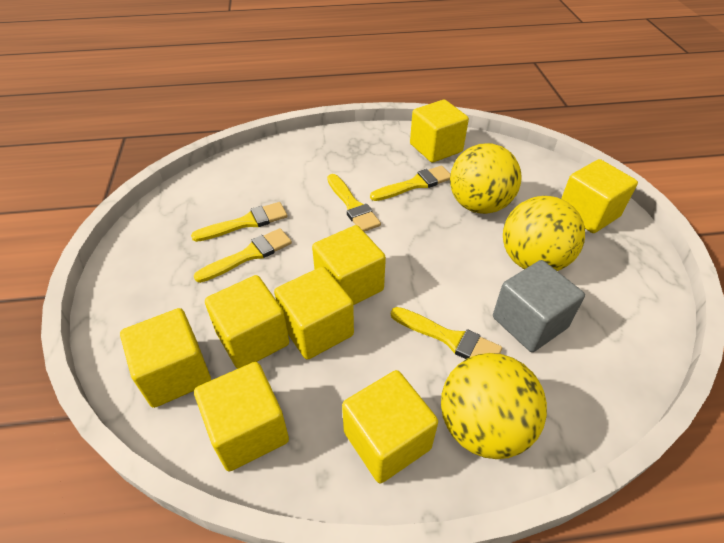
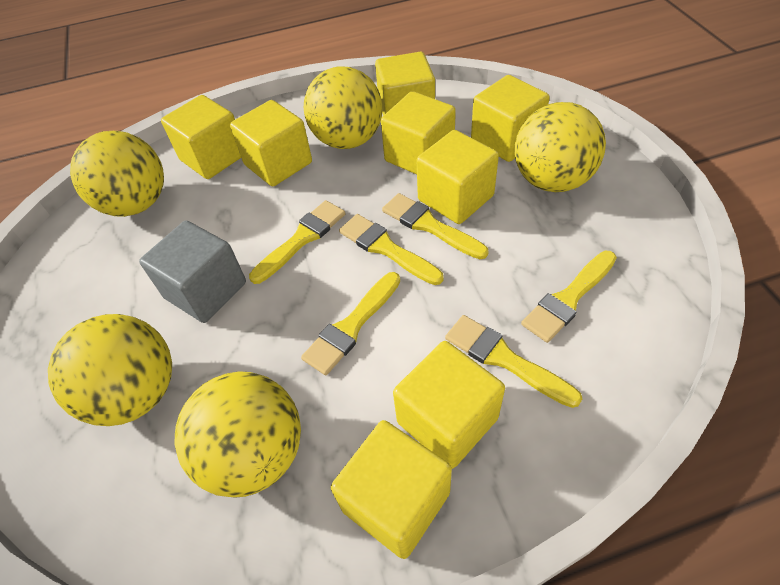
yellow ball: [441,353,547,459] [450,143,522,214] [503,196,585,271] = 3 -> [48,314,172,426] [70,131,164,217] [174,371,301,498] [304,66,382,149] [514,102,606,192] = 5
yellow brush: [191,202,288,242] [194,228,292,283] [327,174,381,232] [370,166,450,201] [391,307,502,359] = 5 -> [249,200,345,284] [301,272,400,376] [339,214,443,285] [382,193,488,259] [445,315,582,408] [521,251,617,343] = 6

